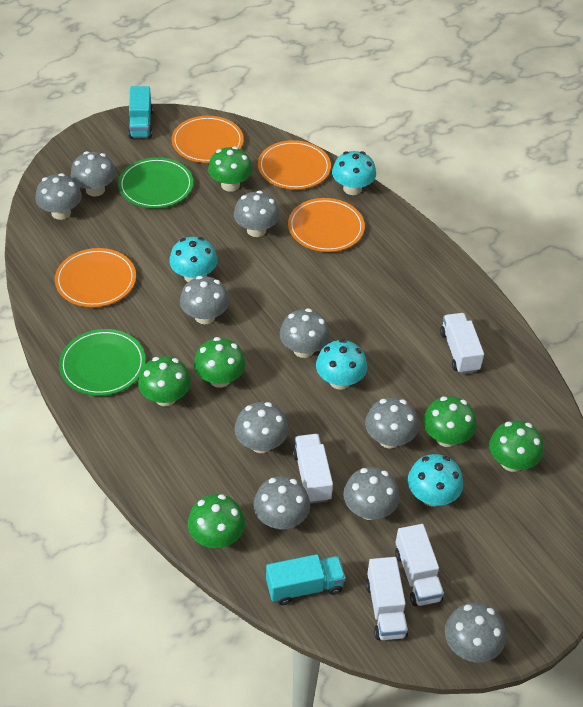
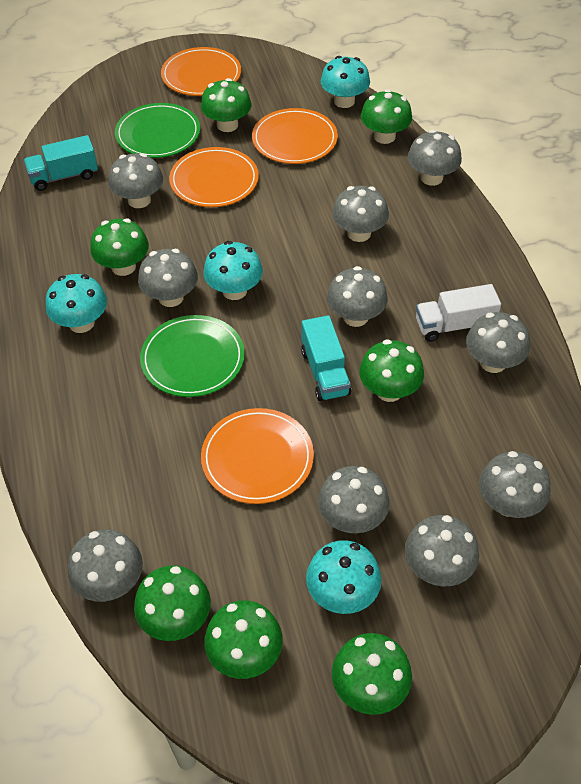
green mushroom: [138,356,191,406] [188,494,245,548] [194,337,246,388] [208,146,253,192] [423,396,477,447] [489,420,544,472] = 6 -> [90,218,149,276] [134,565,211,641] [201,78,251,132] [204,600,283,679] [332,633,412,715] [359,340,424,402] [361,89,412,144] = 7
white truck: [293,434,333,504] [366,557,408,640] [395,524,444,606] [440,313,484,374] = 4 -> [416,284,501,342] = 1

